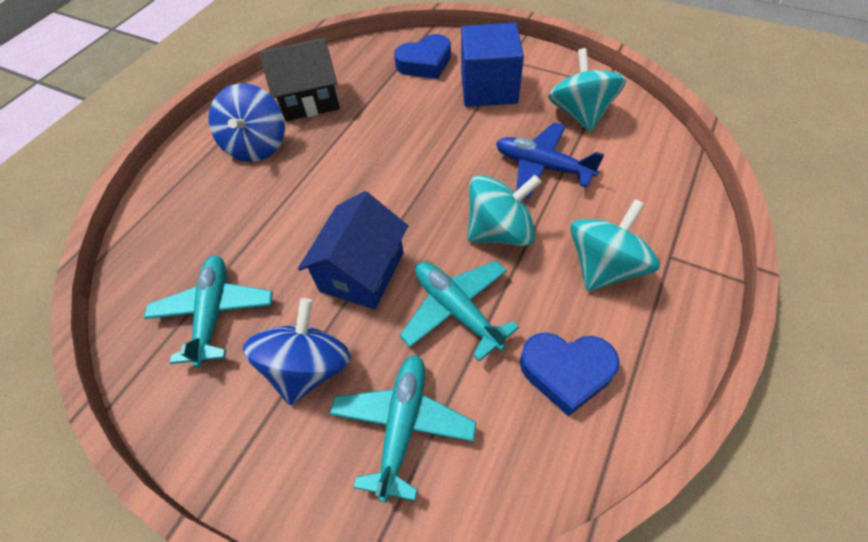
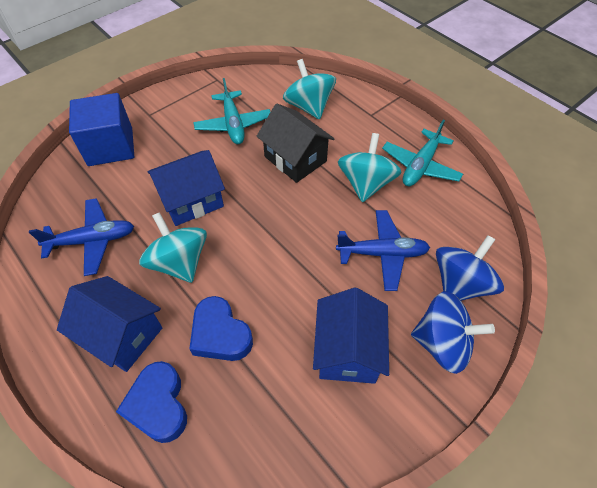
blue house: [298,191,408,309] = 1 -> [57,276,162,372] [147,150,225,226] [313,288,389,384] = 3
blue plane: [496,123,605,198] = 1 -> [29,198,134,276] [336,210,430,291] = 2
turquoise plane: [144,256,273,368] [330,355,477,502] [399,261,519,362] = 3 -> [193,78,270,144] [382,120,463,186] = 2

